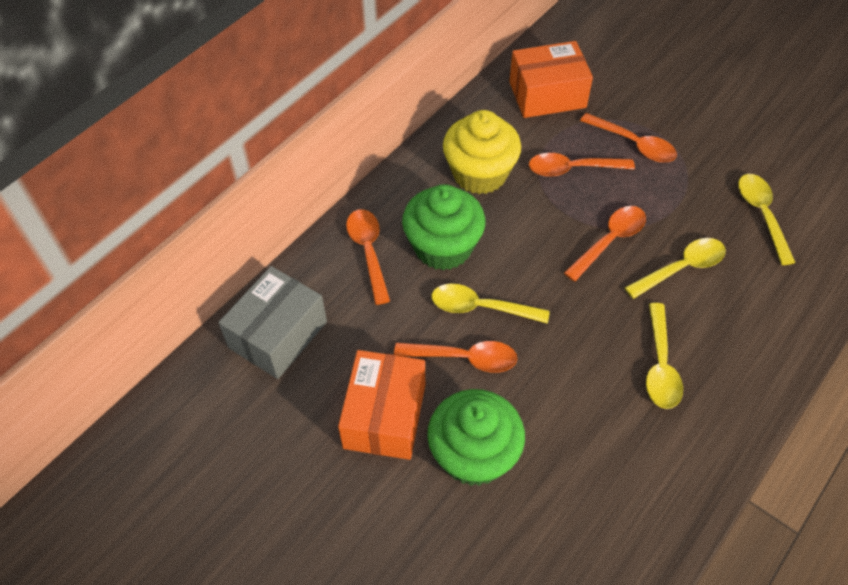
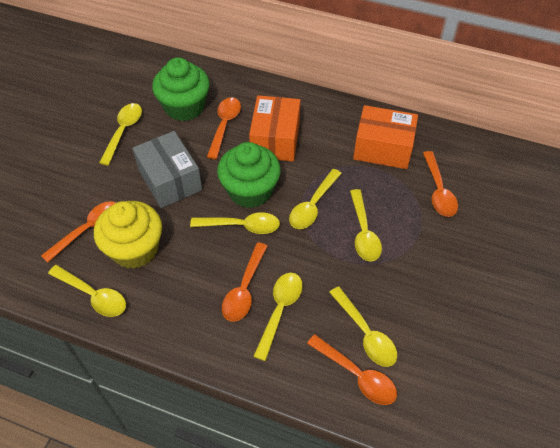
yellow spoon: [432,284,550,324] [625,238,726,299] [646,303,683,409] [738,174,796,265] = 4 -> [48,265,126,317] [99,103,142,165] [190,212,280,234] [253,273,302,361] [289,169,342,229] [329,286,397,367] [350,189,382,261] = 7

